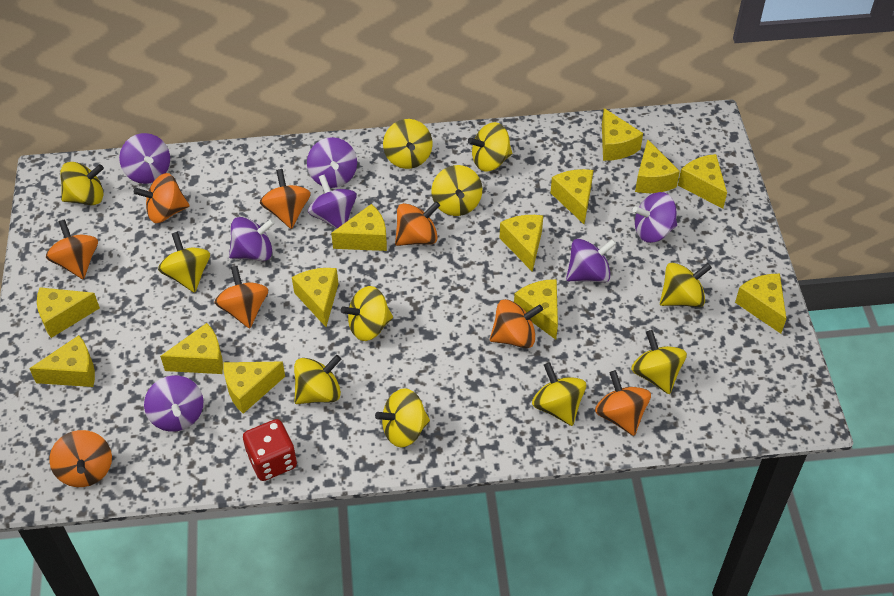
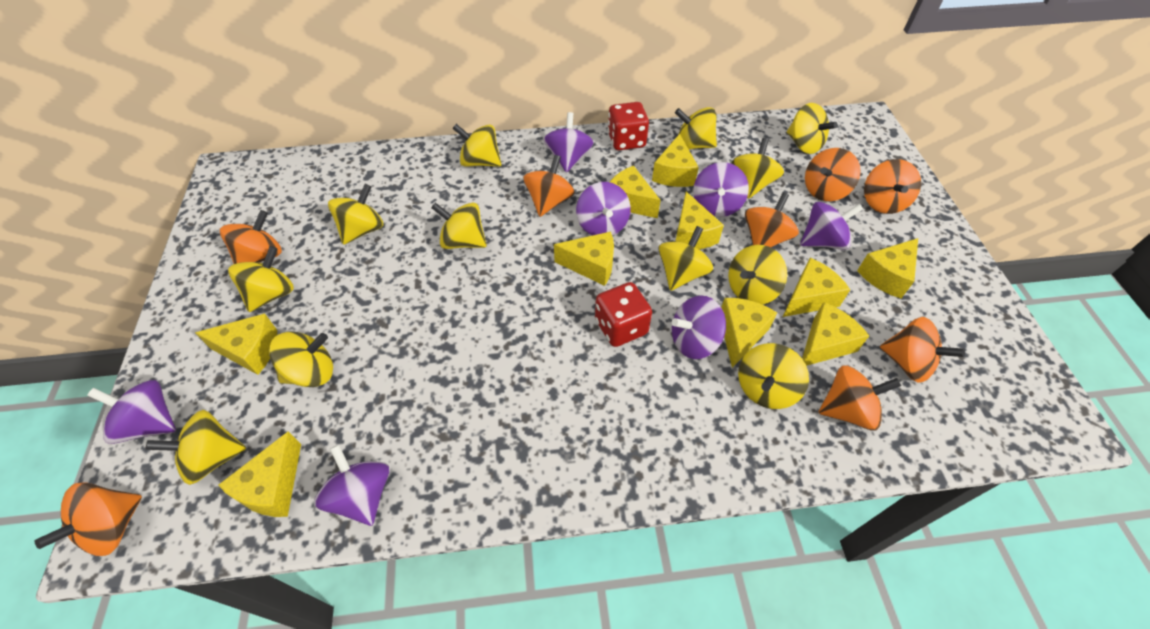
red dice: [243,419,297,481] = 1 -> [595,282,652,347] [608,102,649,150] = 2
yellow cheese: [29,335,95,387] [37,287,100,338] [160,323,223,374] [224,361,285,414] [292,268,339,327] [331,204,387,251] [500,215,543,272] [514,279,558,340] [551,169,593,224] [602,108,643,161] [635,139,680,193] [678,154,727,209] [735,274,786,334] = 13 -> [195,313,277,375] [218,431,301,517] [554,232,614,286] [610,166,661,218] [652,134,699,187] [675,191,724,249] [721,298,777,368] [783,258,850,317] [802,302,869,366] [857,238,918,298] = 10
yellow spinning top: [60,162,104,205] [158,232,210,293] [294,355,341,404] [341,286,393,341] [375,388,430,447] [383,119,433,169] [432,165,482,216] [468,122,512,171] [532,362,586,426] [631,330,687,394] [660,263,712,307] = 11 -> [146,410,246,485] [228,246,294,312] [269,331,333,387] [328,184,383,245] [431,202,487,249] [452,124,501,167] [658,226,713,291] [675,107,717,150] [728,245,787,305] [731,138,784,199] [738,343,809,409] [787,103,838,154] = 12

